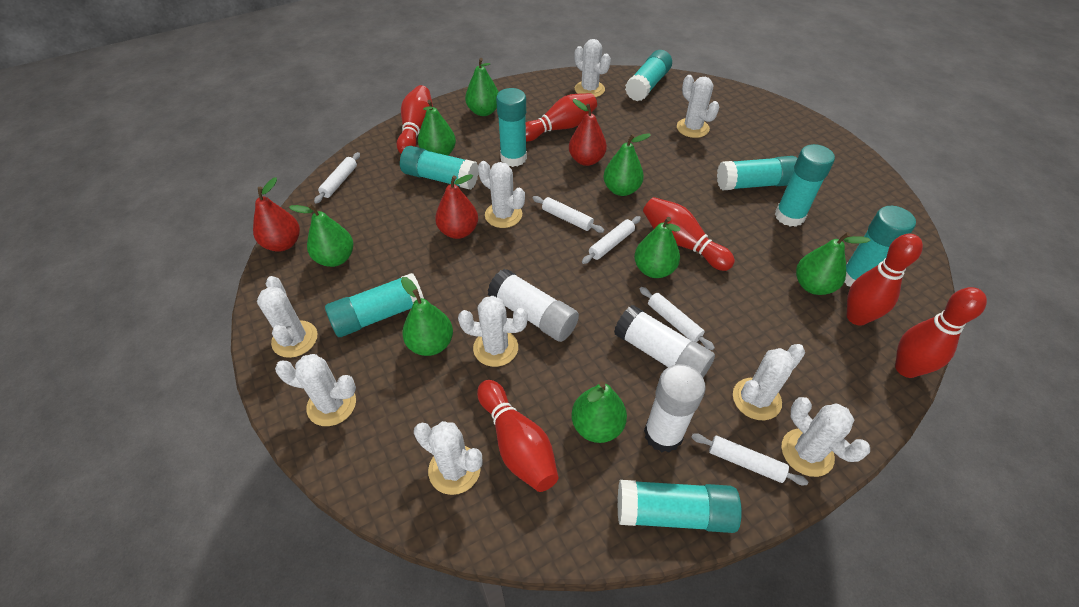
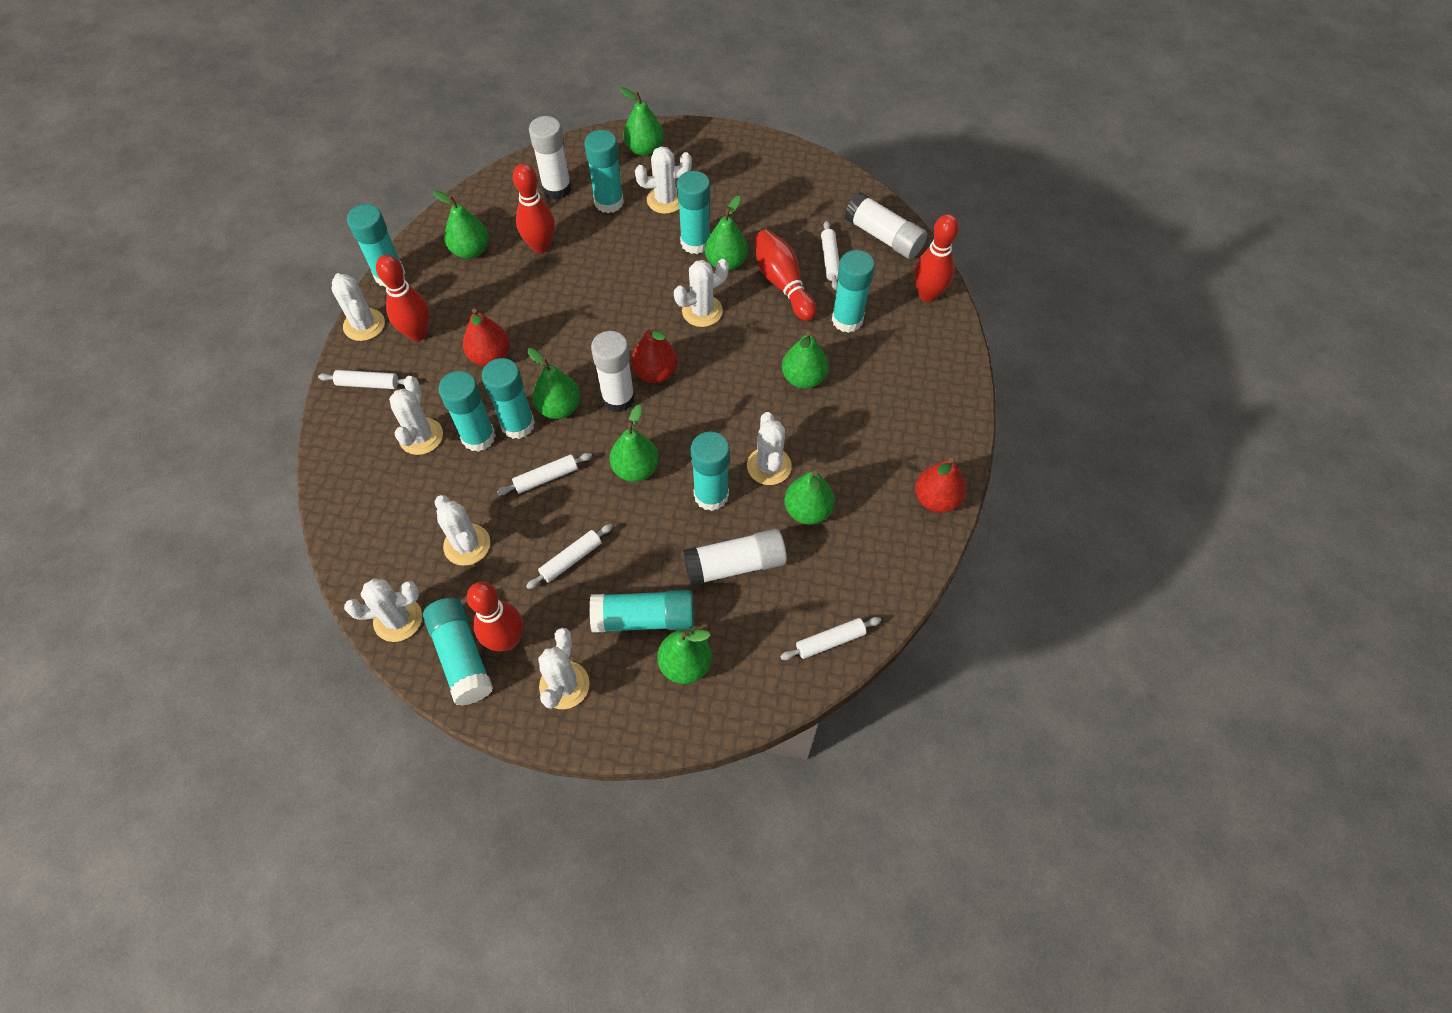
red bowling pin: [397,85,433,154] [477,380,558,492] [526,93,597,142] [643,197,735,271] [847,234,923,326] [895,287,987,378] = 6 -> [376,255,430,341] [467,582,523,652] [513,164,555,253] [754,229,817,321] [914,214,959,302] = 5
turquoise glue stick: [325,273,424,337] [400,146,478,189] [496,88,527,167] [617,480,742,533] [625,50,672,101] [717,156,797,191] [775,144,835,227] [844,206,916,287] = 8 -> [347,204,406,287] [423,598,493,706] [438,371,496,452] [482,358,535,439] [584,130,624,213] [589,590,694,633] [677,171,710,254] [691,432,730,511] [832,250,875,333] = 9
white cactus: [257,276,317,358] [275,354,356,426] [414,421,482,495] [458,296,528,367] [478,161,525,228] [575,39,611,97] [677,75,719,138] [733,344,805,420] [781,397,870,477] = 9 -> [332,273,385,341] [344,578,422,642] [389,376,443,455] [434,495,490,566] [538,628,590,709] [635,146,692,214] [674,259,729,327] [747,412,792,485] = 8
white glue stick: [488,269,579,342] [614,305,715,377] [644,364,706,452] = 3 -> [529,116,572,199] [591,331,635,412] [683,529,787,586] [844,192,927,259] = 4

